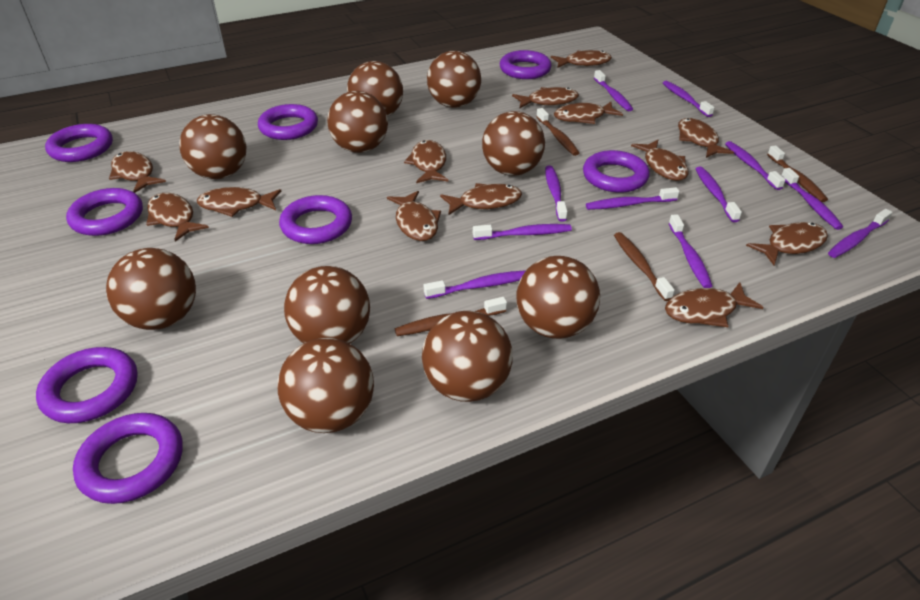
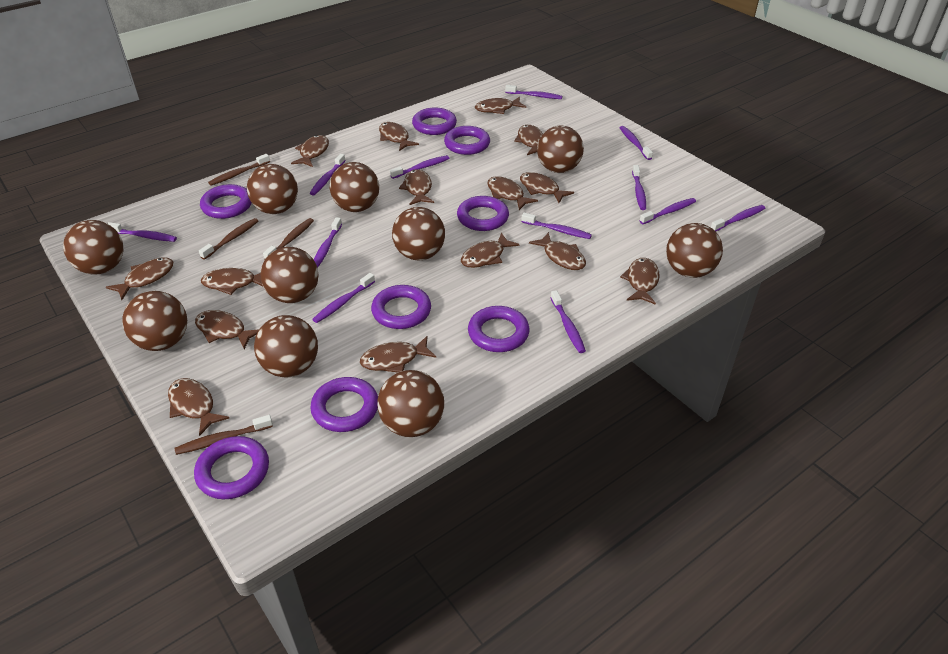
brown fish: [109,151,166,193] [146,193,209,242] [197,187,281,217] [387,191,441,241] [404,140,449,183] [440,183,522,215] [512,87,579,108] [551,50,612,68] [554,102,623,124] [631,140,688,181] [665,282,763,327] [678,118,734,158] [746,222,828,265] = 13 -> [106,257,173,300] [168,378,229,436] [195,310,259,349] [201,268,263,295] [291,135,329,167] [360,336,436,373] [379,122,419,151] [399,169,434,205] [461,232,520,268] [475,97,526,114] [487,176,538,210] [514,125,543,155] [520,172,574,203] [529,232,586,270] [620,258,660,305] = 15
purple toothbrush: [424,270,526,299] [473,224,572,240] [545,166,568,222] [586,187,680,210] [594,70,633,111] [663,81,715,117] [669,214,712,288] [695,166,742,222] [725,141,786,190] [782,168,843,230] [828,209,892,258] = 11 -> [107,222,177,242] [310,154,346,196] [312,273,375,323] [314,217,342,268] [390,155,449,179] [505,85,562,99] [522,213,592,239] [550,290,586,353] [620,126,653,160] [632,165,646,210] [640,198,696,224] [711,205,765,232] = 12

